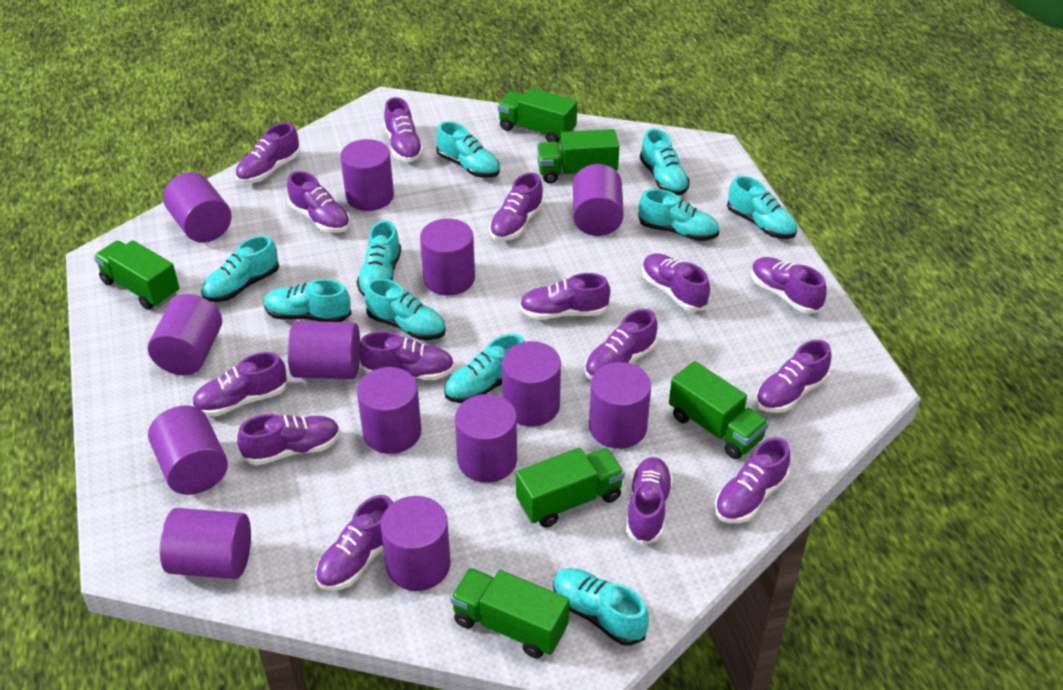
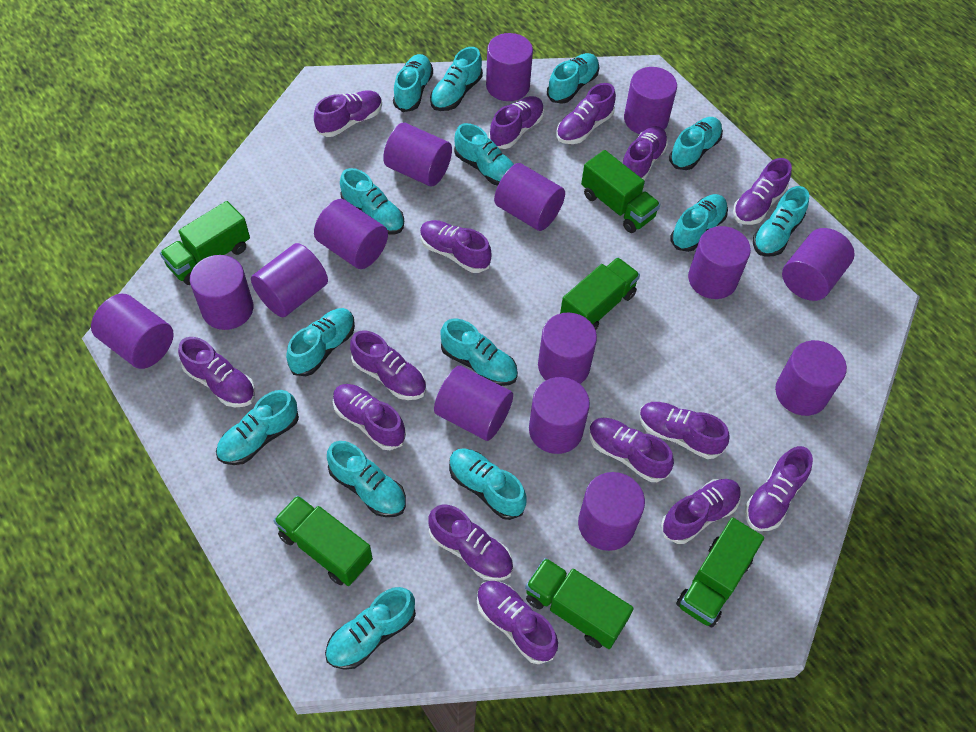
purple cylinder: [148,294,222,375] [148,405,228,495] [160,508,251,579] [163,172,232,243] [288,321,360,379] [340,139,394,211] [357,367,421,454] [380,496,451,591] [420,218,475,296] [455,394,517,483] [502,341,561,426] [573,164,624,236] [589,362,651,449] = 13 -> [91,294,174,369] [190,255,253,330] [251,243,328,317] [314,199,388,269] [383,123,452,187] [434,365,513,441] [486,33,533,101] [494,163,565,231] [529,377,590,454] [538,313,597,384] [578,472,645,551] [624,67,677,134] [688,226,751,299] [775,340,847,416] [782,228,855,301] = 15
turquoise shoe: [201,235,279,302] [264,279,352,322] [357,220,401,297] [365,278,446,340] [436,121,500,178] [444,334,525,403] [553,568,649,646] [638,189,719,241] [640,128,690,196] [727,176,797,239] = 10 -> [216,390,299,465] [286,308,355,376] [325,587,416,670] [327,441,406,517] [340,168,404,234] [393,54,433,112] [430,47,483,111] [440,319,518,386] [449,448,527,520] [454,123,514,186] [547,53,600,104] [669,117,723,170] [671,194,728,252] [753,186,809,257] = 14

